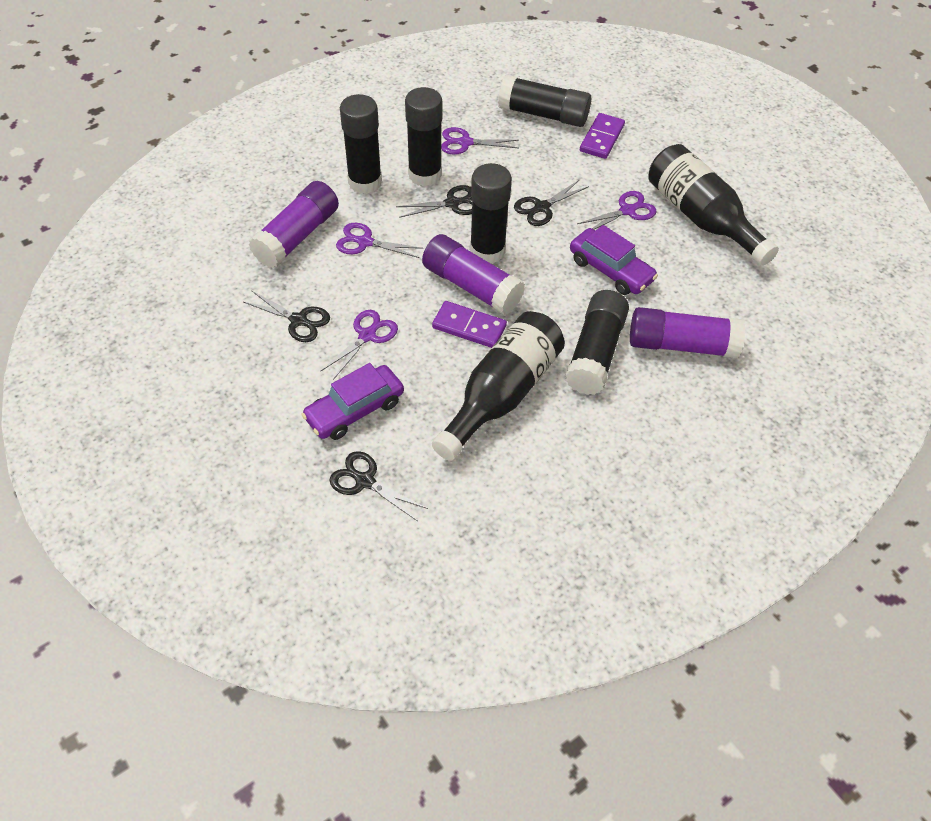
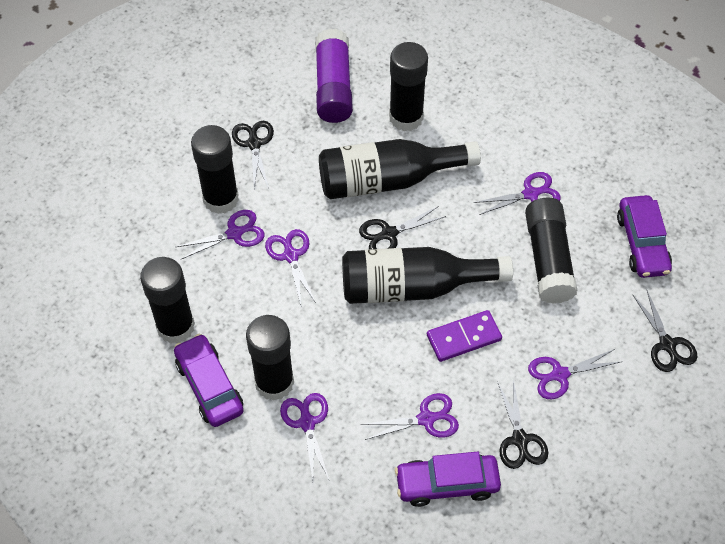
purple car: [301,363,404,440] [570,225,658,295] = 2 -> [174,334,244,427] [395,452,501,507] [617,195,672,278] = 3
purple domino: [432,301,507,348] [580,113,625,159] = 2 -> [427,310,502,362] = 1
purple glue stick: [249,181,339,268] [422,234,525,315] [630,307,745,358] = 3 -> [315,29,353,123] = 1
purple scissors: [320,310,398,380] [336,223,423,258] [441,127,519,154] [577,191,657,230] = 4 -> [176,210,265,259] [265,229,316,305] [280,393,330,481] [361,393,459,440] [473,172,561,215] [528,349,620,399] = 6

